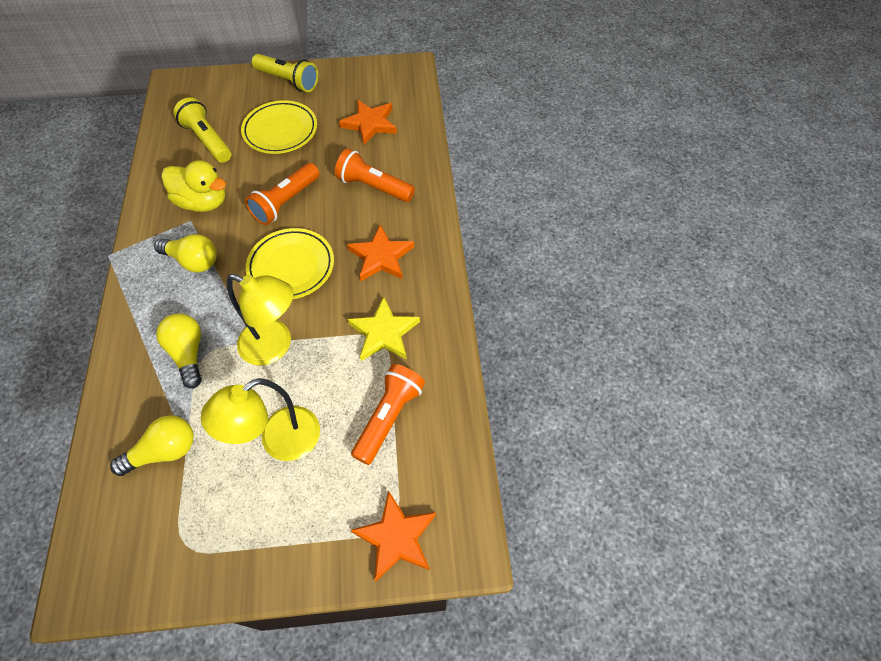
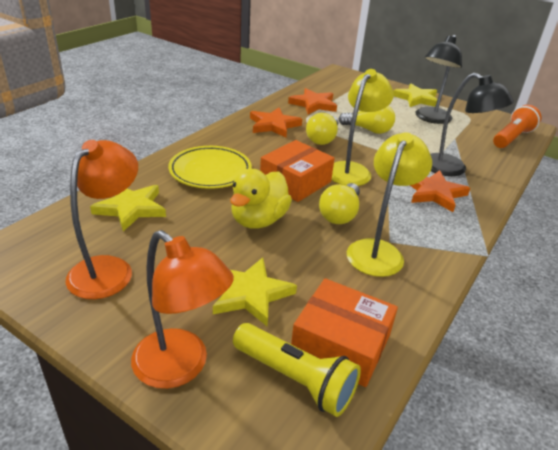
black lamp: none = 0 -> [416,35,462,124] [430,73,514,176] = 2
orange box: none = 0 -> [260,140,335,202] [291,278,398,387] = 2
orange flashlight: [245,163,320,225] [335,149,415,202] [351,364,425,465] = 3 -> [493,105,541,148] = 1
orange lamp: none = 0 -> [66,140,138,299] [131,230,234,389] = 2
yellow flashlight: [173,97,231,163] [252,54,318,92] = 2 -> [233,323,361,417] = 1
yellow plate: [241,100,317,154] [246,228,334,299] = 2 -> [168,146,252,189] = 1
yellow star: [347,297,420,361] = 1 -> [90,185,166,232] [213,257,297,327] [393,84,437,107] = 3

